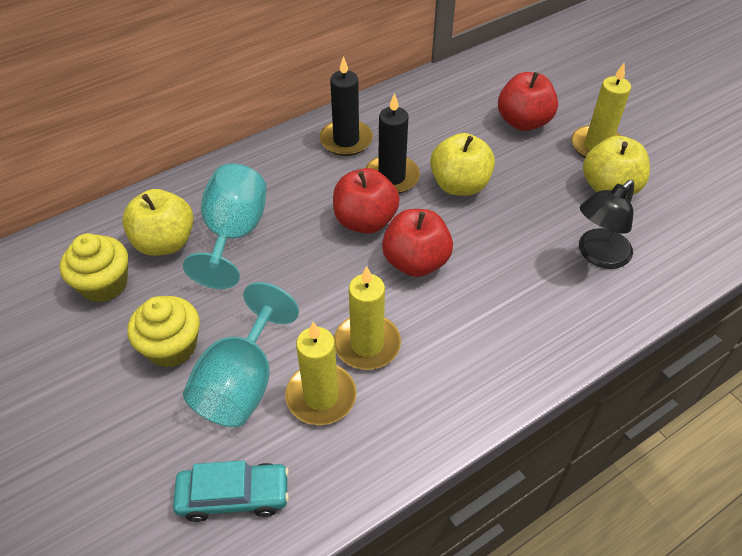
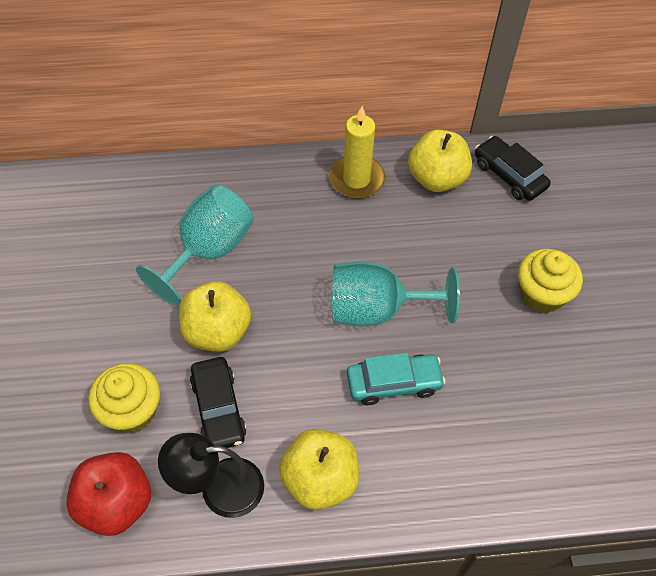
black candle: [320,56,373,156] [365,93,420,194] = 2 -> none = 0
black car: none = 0 -> [190,357,246,448] [475,136,551,201] = 2
red apple: [333,168,400,234] [382,209,453,277] [498,72,558,131] = 3 -> [66,452,151,536] = 1
yellow candle: [285,322,357,425] [334,266,401,370] [571,63,631,158] = 3 -> [329,106,385,199] = 1

